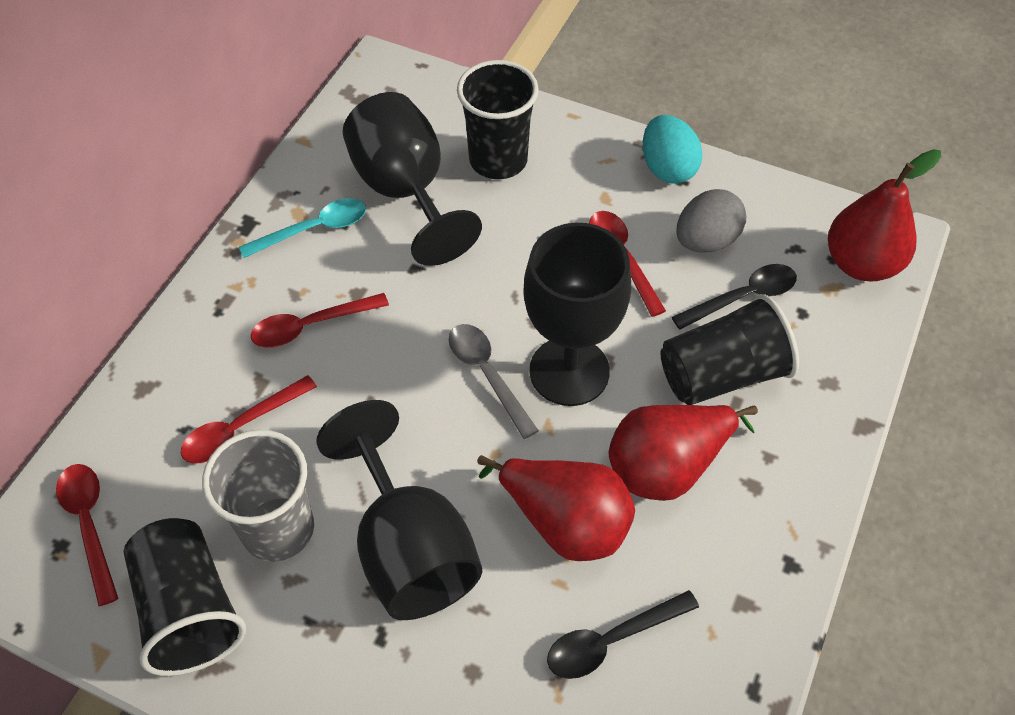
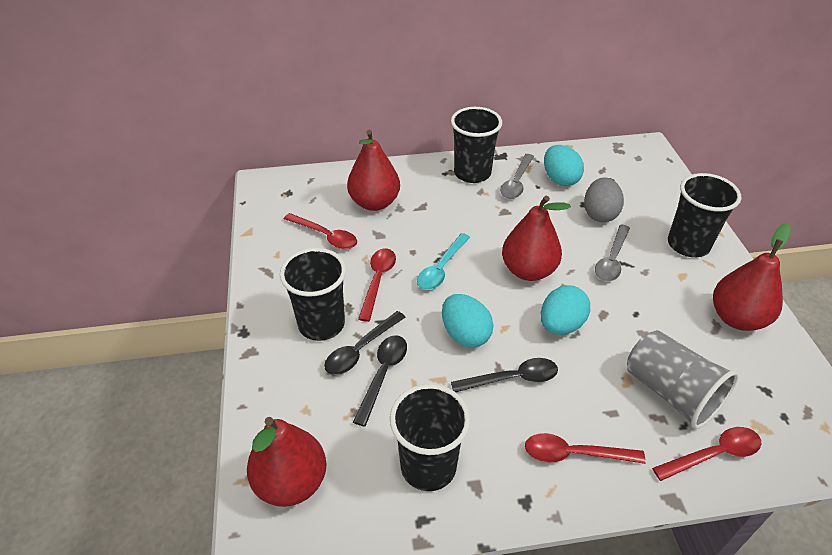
black cup: [123,518,246,676] [457,60,539,179] [661,294,799,405] = 3 -> [280,248,346,341] [390,384,470,491] [451,107,502,183] [668,173,741,257] = 4
black goblet: [316,400,482,620] [343,92,482,266] [523,223,631,406] = 3 -> none = 0
black spoon: [547,590,699,679] [672,264,797,330] = 2 -> [324,311,405,375] [353,335,407,427] [451,358,558,392] = 3
grey spoon: [449,324,539,439] = 1 -> [500,154,534,199] [595,225,630,282] = 2
red pear: [477,455,635,561] [609,405,758,501] [828,149,941,282] = 3 -> [247,417,327,507] [347,130,400,211] [502,196,571,281] [713,223,791,331] = 4
turquoise egg: [643,115,703,184] = 1 -> [442,294,493,347] [541,285,590,335] [544,145,584,186] = 3

